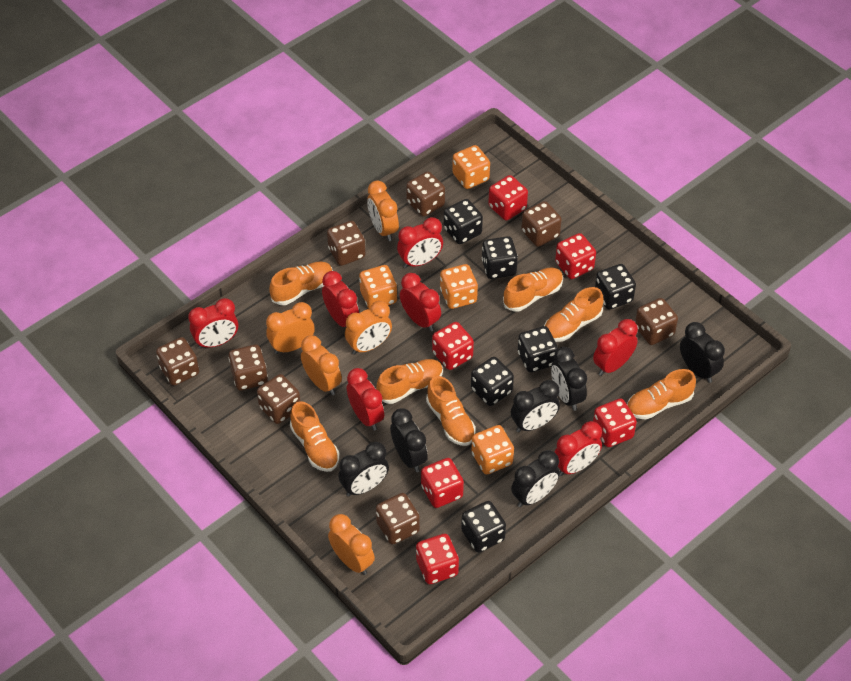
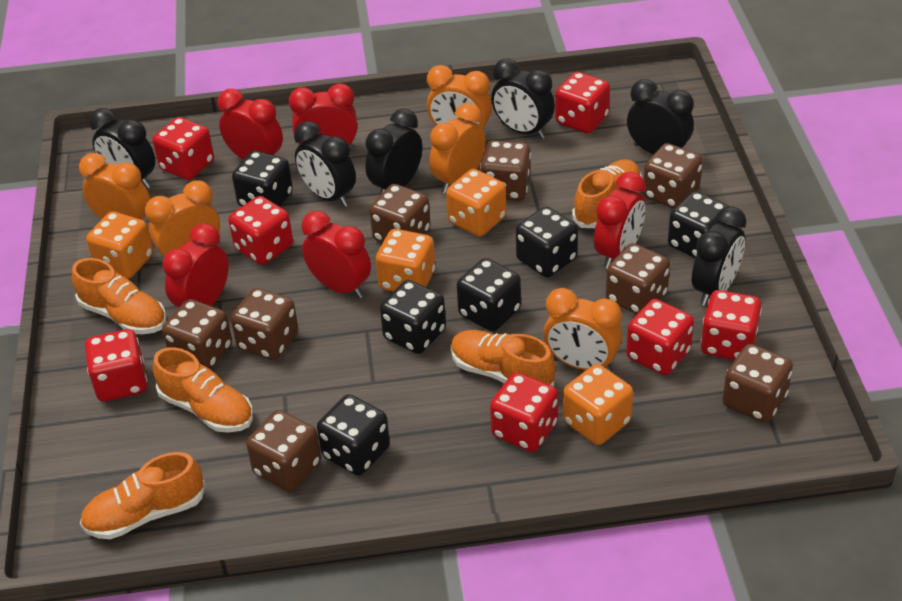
orange shoe: [269,261,333,305] [290,401,339,472] [376,359,443,404] [426,376,476,446] [503,268,563,312] [544,287,604,342] [627,369,696,419] = 7 -> [72,258,166,334] [80,452,205,539] [153,347,253,433] [451,330,555,387] [572,159,642,228] = 5
red clock: [188,298,238,349] [322,271,359,327] [347,368,384,431] [397,217,443,268] [400,273,441,331] [555,421,602,476] [593,319,638,376] = 7 -> [162,223,229,307] [218,89,283,160] [289,83,357,151] [301,211,371,298] [594,172,646,269] = 5
red dice: [416,534,459,584] [421,458,464,508] [432,322,474,370] [488,175,528,220] [555,233,596,279] [593,399,637,447] = 6 -> [85,329,147,402] [152,117,214,180] [228,196,293,265] [490,372,558,452] [555,72,610,134] [626,299,694,375] [701,290,762,360] = 7

